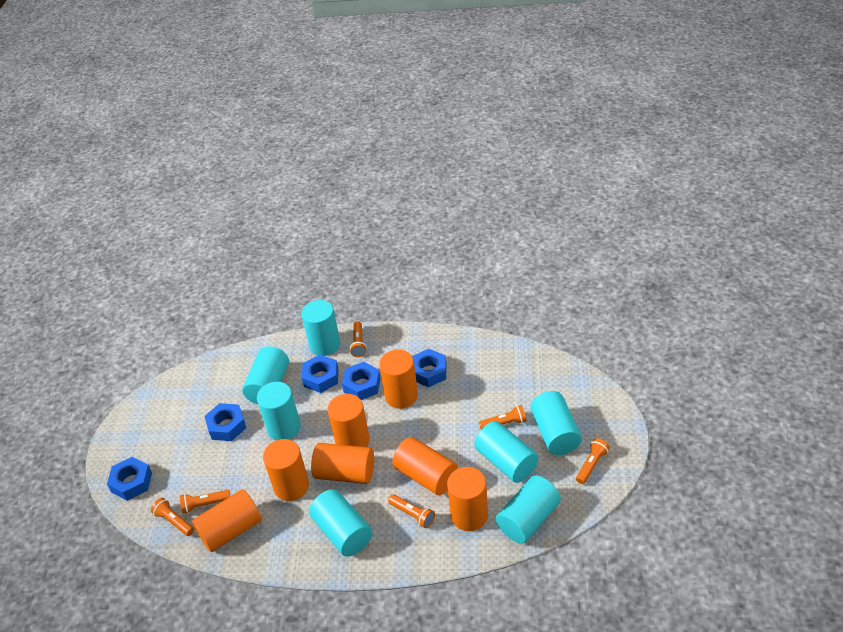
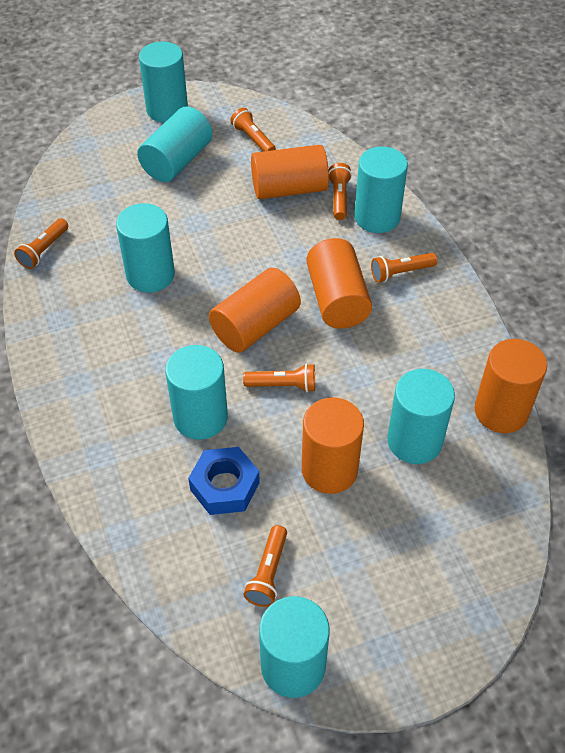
blue nut: [107,457,152,501] [204,403,246,441] [302,355,338,393] [342,362,381,400] [412,349,447,387] = 5 -> [188,447,260,515] = 1
orange cylinder: [192,489,262,552] [263,439,309,501] [311,443,374,484] [328,394,370,447] [379,350,418,409] [392,437,458,495] [447,467,488,531] = 7 -> [209,268,301,353] [251,145,329,199] [302,397,364,494] [306,238,372,329] [474,339,547,433] = 5

